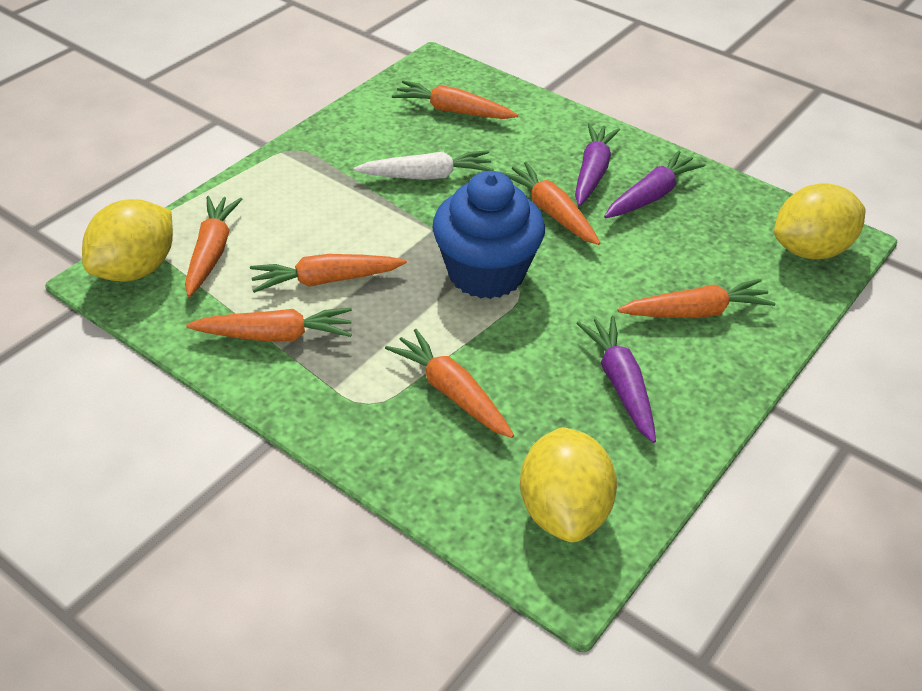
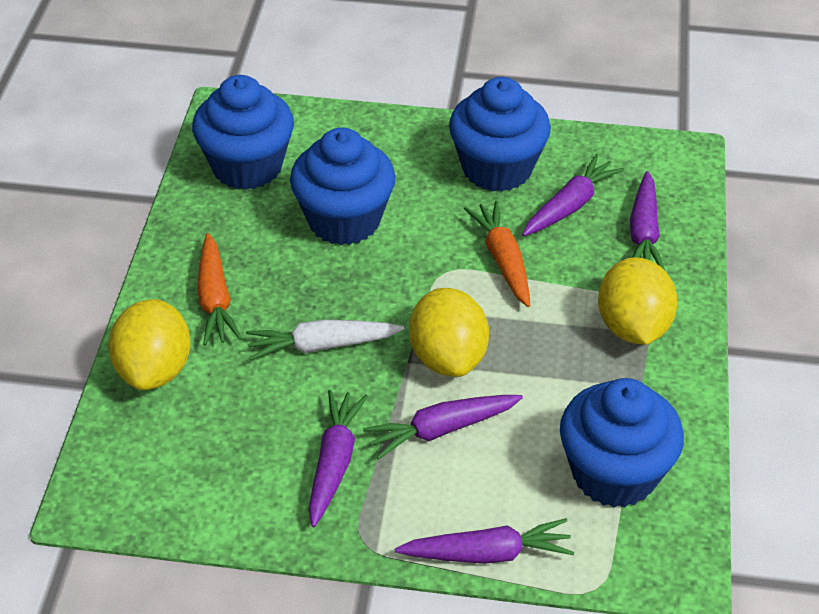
blue cupcake: [432,171,545,299] = 1 -> [192,75,294,190] [290,127,395,245] [449,77,551,192] [560,378,684,508] = 4
orange carrot: [185,196,242,297] [186,308,352,342] [250,254,407,293] [385,329,514,438] [392,80,518,119] [500,162,600,245] [617,279,776,318] = 7 -> [197,233,242,345] [464,201,530,307] = 2
purple carrot: [575,123,620,206] [576,316,656,443] [604,150,706,218] = 3 -> [309,390,368,527] [363,395,523,460] [395,518,574,564] [522,154,624,236] [630,171,665,270] = 5

